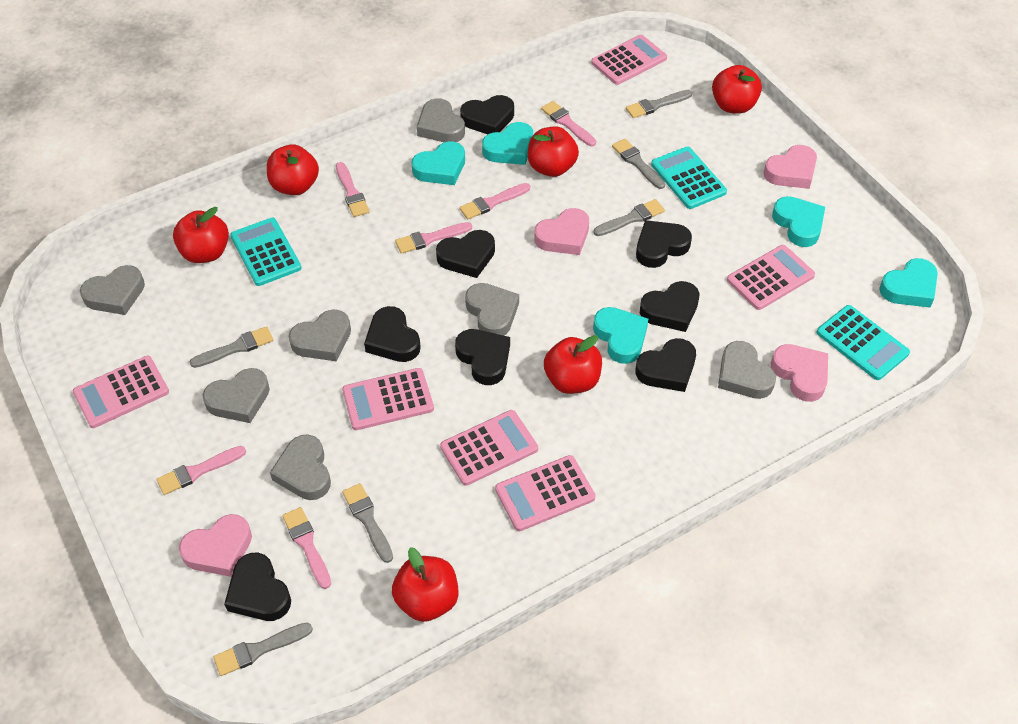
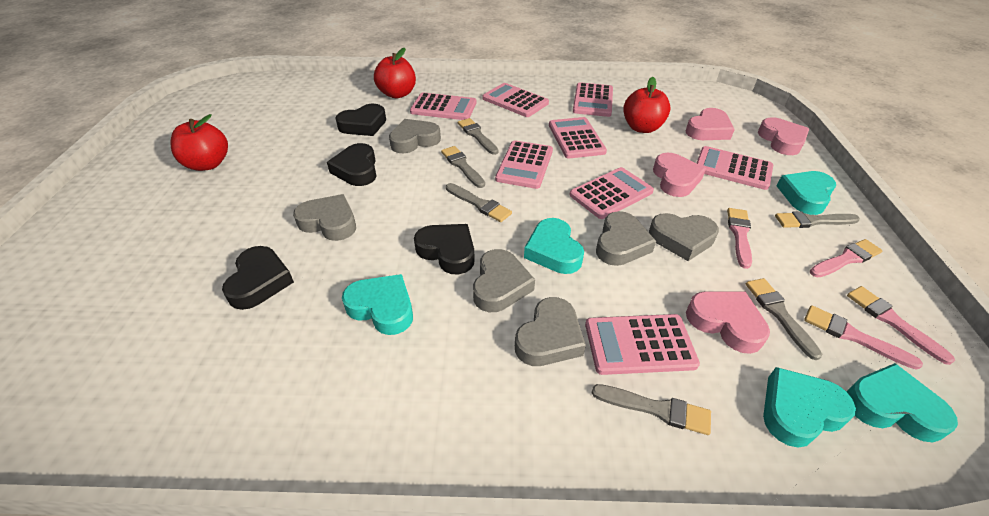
black heart: [224,553,291,621] [364,306,421,362] [436,230,495,278] [455,329,510,385] [460,95,514,134] [635,338,696,392] [636,220,692,268] [640,281,700,332] = 8 -> [222,246,294,310] [327,143,376,186] [335,104,386,136] [414,224,475,274] = 4
grey heart: [80,265,145,315] [203,368,270,423] [270,435,331,500] [289,310,351,361] [417,98,465,142] [465,283,519,336] [718,341,776,399] = 7 -> [293,194,356,241] [389,119,441,153] [473,249,535,312] [515,297,586,366] [596,211,656,266] [649,213,719,261] = 6
pink brush: [156,446,246,495] [282,507,331,589] [336,162,370,217] [395,222,472,254] [459,183,530,219] [541,101,596,146] = 6 -> [727,208,752,269] [804,305,923,369] [810,239,883,278] [847,286,955,365] = 4
pink calculator: [73,356,169,428] [342,368,434,430] [440,410,538,486] [495,455,596,531] [591,35,667,85] [727,245,815,310] = 6 -> [410,93,476,120] [482,83,549,117] [495,140,553,189] [549,117,607,158] [570,167,654,219] [573,82,613,117] [585,314,700,375] [697,146,773,190] = 8
red apple: [173,207,229,263] [267,144,319,195] [392,547,459,622] [528,126,579,177] [544,335,602,394] [712,65,762,114] = 6 -> [170,114,228,171] [374,48,416,98] [623,77,671,133] = 3
turquoise calculator: [230,218,301,286] [651,146,727,209] [816,305,910,380] = 3 -> none = 0

